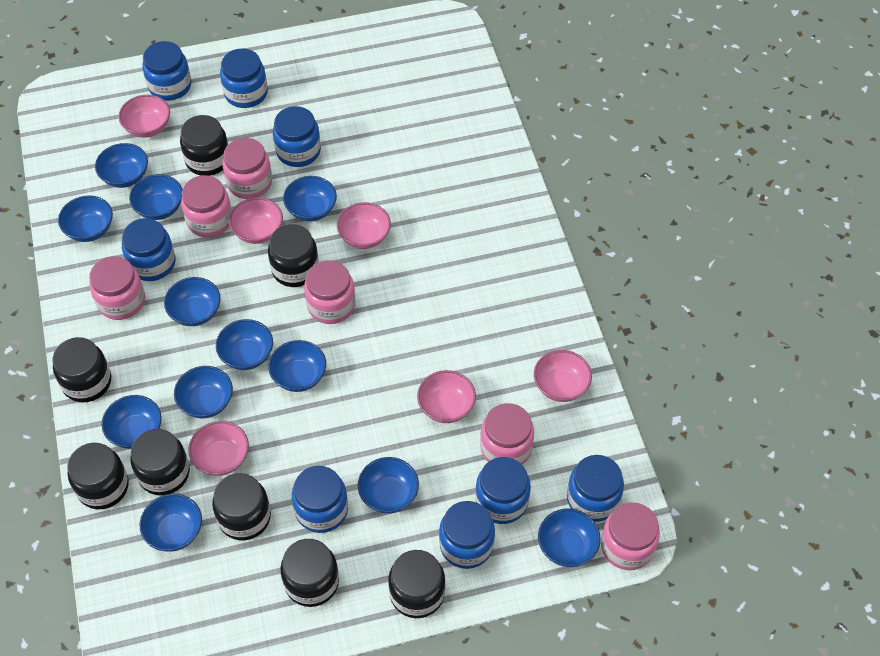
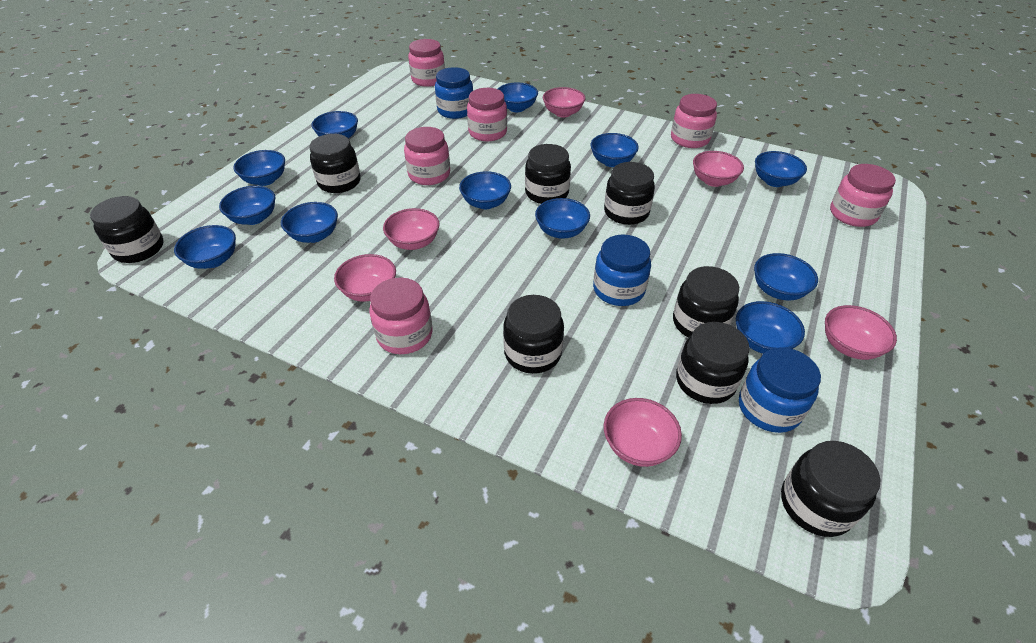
blue jar: [122,218,176,281] [142,41,191,101] [220,48,268,108] [273,106,321,167] [292,466,348,533] [439,501,495,569] [475,457,531,524] [567,455,624,522] = 8 -> [435,67,473,119] [593,234,651,306] [739,347,821,433] = 3

